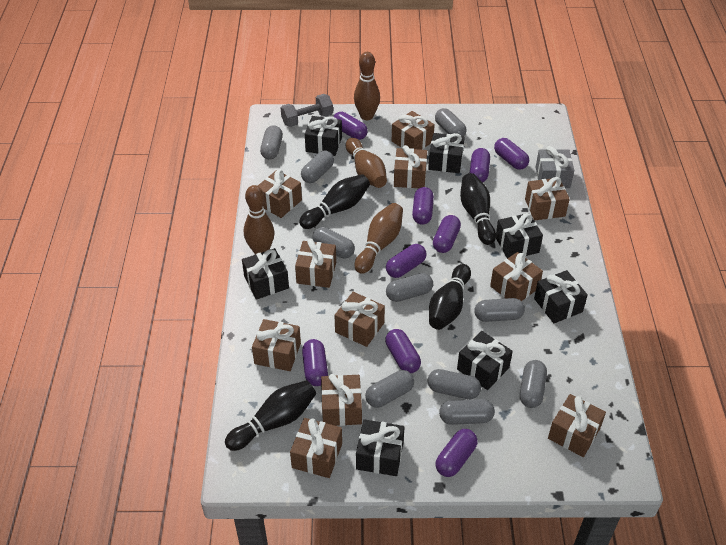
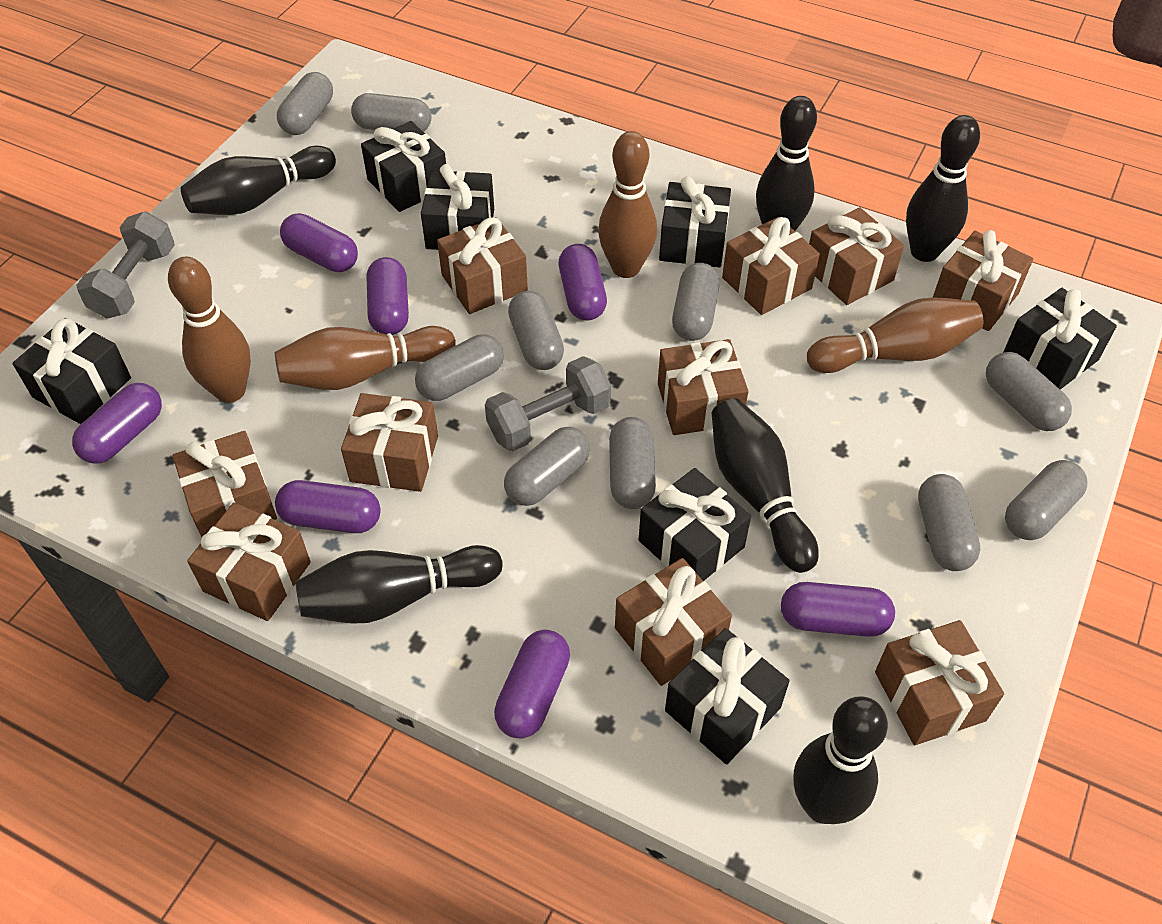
black bowling pin: [225,380,316,451] [299,174,370,229] [429,264,471,330] [460,173,496,245] = 4 -> [181,146,336,215] [295,545,503,624] [712,398,819,573] [756,96,817,231] [794,696,888,824] [906,115,980,262] = 6
brown gift: [252,319,301,371] [258,170,302,218] [290,418,342,478] [295,239,336,288] [321,374,362,426] [334,292,385,347] [392,111,435,150] [394,145,427,188] [490,252,543,301] [525,177,570,220] [548,394,606,457] = 11 -> [173,431,277,537] [187,502,311,621] [341,393,438,492] [437,217,528,314] [615,558,732,686] [658,339,749,435] [722,217,820,315] [809,207,904,305] [875,620,1004,745] [933,230,1033,331] = 10
grey dumbbell: [281,94,333,127] = 1 -> [76,212,175,318] [485,356,611,451] = 2
grey gift: [536,146,574,188] = 1 -> none = 0
purple capsule: [302,339,328,386] [333,112,368,140] [385,329,421,373] [386,244,426,278] [412,187,434,225] [433,215,461,253] [435,429,478,477] [470,148,490,182] [494,138,529,170] = 9 -> [72,383,162,464] [275,480,381,533] [280,213,358,272] [367,257,409,335] [494,629,570,739] [559,244,607,320] [781,582,895,637] = 7

